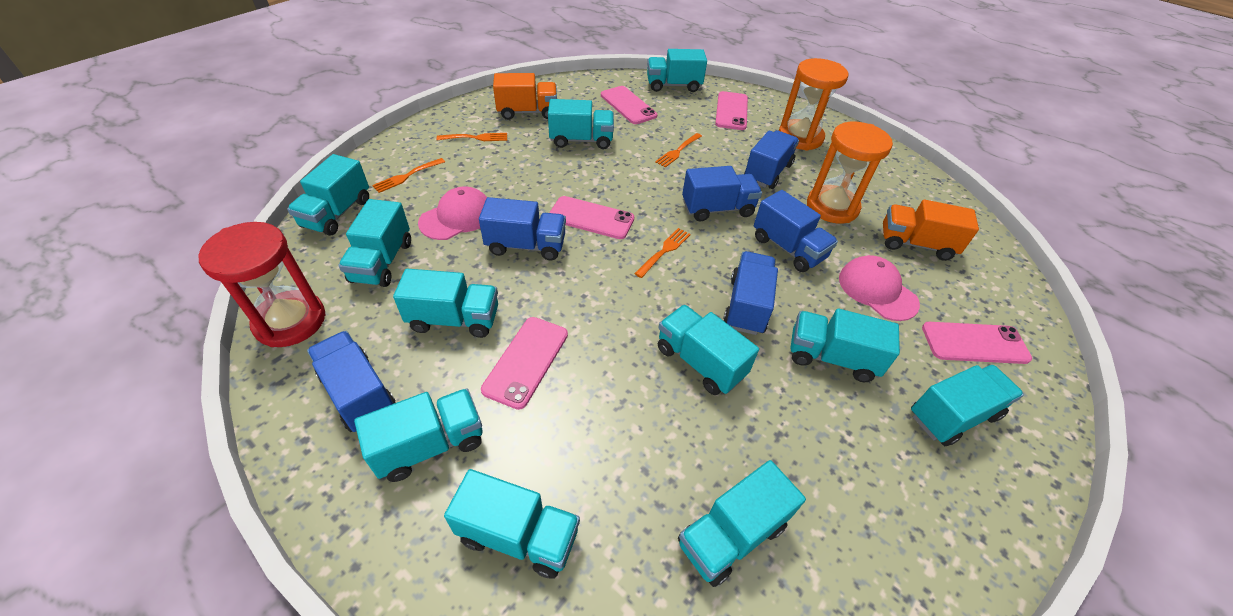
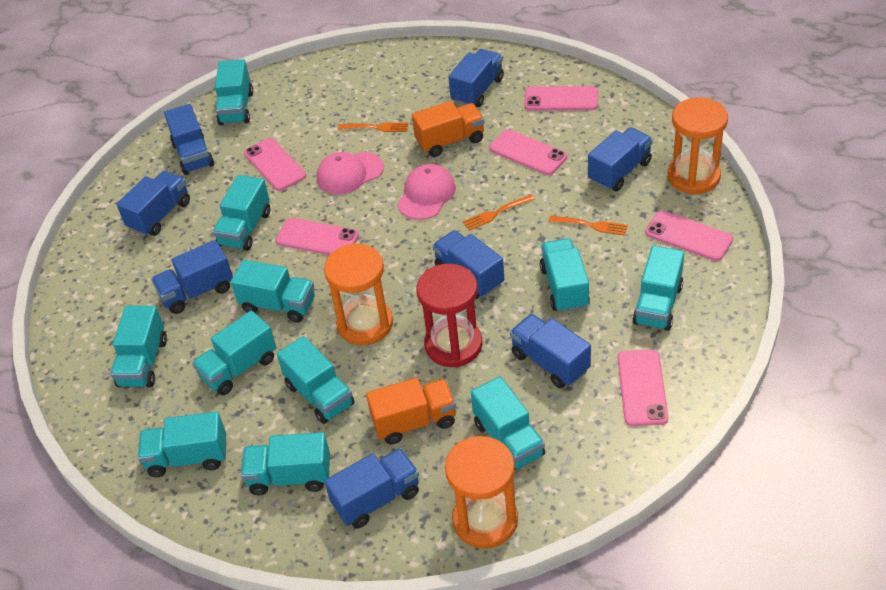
blue truck: [307,331,396,432] [479,197,566,260] [682,166,762,221] [723,251,778,335] [744,130,799,189] [754,190,838,272] = 6 -> [116,171,190,236] [151,240,233,314] [164,104,214,175] [324,448,419,529] [432,230,504,299] [448,49,504,107] [510,314,591,389] [588,127,653,191] = 8
orange fork: [372,158,445,193] [437,133,507,141] [634,228,691,278] [655,133,702,168] = 4 -> [338,122,408,132] [463,194,535,231] [549,216,628,236] = 3
orange hourglass: [779,58,848,151] [807,122,893,224] = 2 -> [324,243,393,345] [445,436,518,549] [667,97,728,195] = 3
pink phone: [481,317,568,410] [549,196,634,239] [601,86,657,124] [715,91,748,130] [922,322,1032,364] = 5 -> [244,138,306,191] [275,218,359,255] [489,129,567,175] [525,86,598,111] [618,350,668,426] [645,211,733,261] = 6

